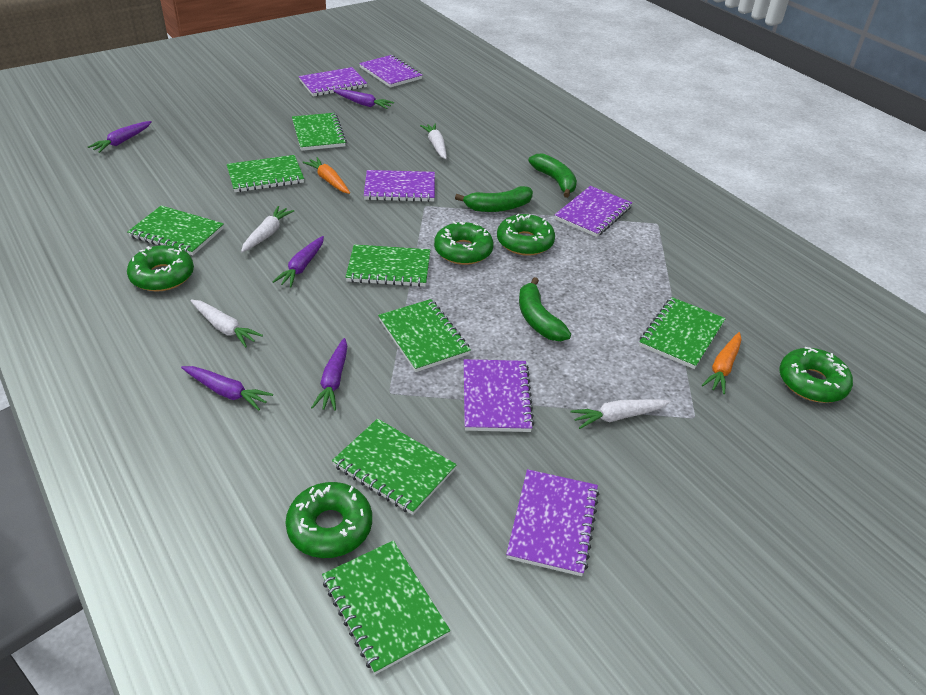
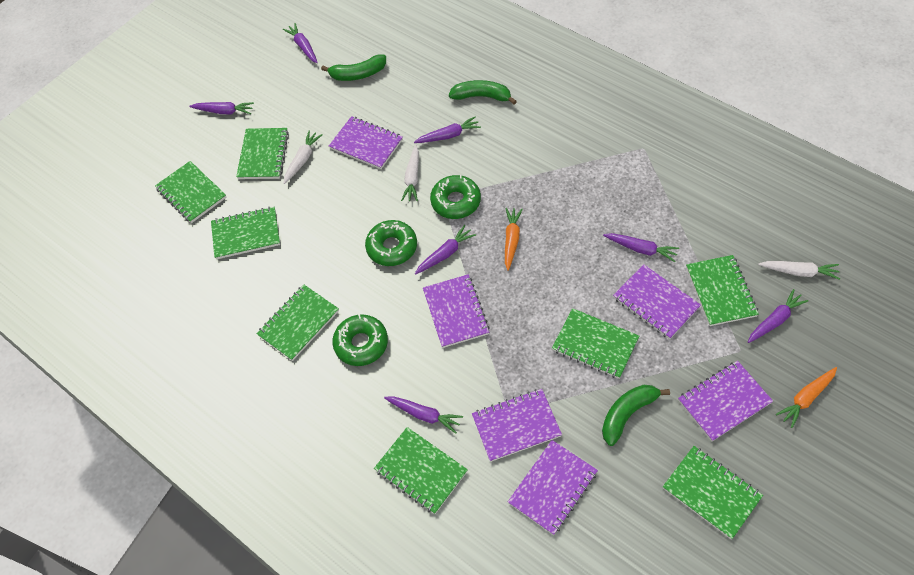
green donut: [127,245,194,292] [286,482,372,558] [434,221,494,265] [497,214,555,256] [779,347,853,403] = 5 -> [332,314,388,366] [365,220,417,266] [430,175,481,219] = 3
purple carrot: [88,121,152,153] [181,366,273,411] [272,236,324,287] [311,338,347,411] [333,89,394,109] = 5 -> [189,102,254,114] [283,23,318,63] [384,396,463,434] [414,116,481,143] [415,225,476,275] [603,233,679,262] [748,289,809,343] = 7
white carrot: [190,300,263,347] [241,206,294,252] [420,123,447,159] [570,399,671,429] = 4 -> [284,131,322,184] [401,145,419,201] [758,261,840,280] = 3

